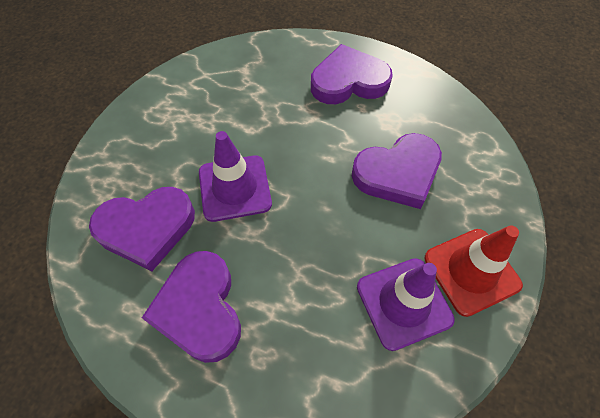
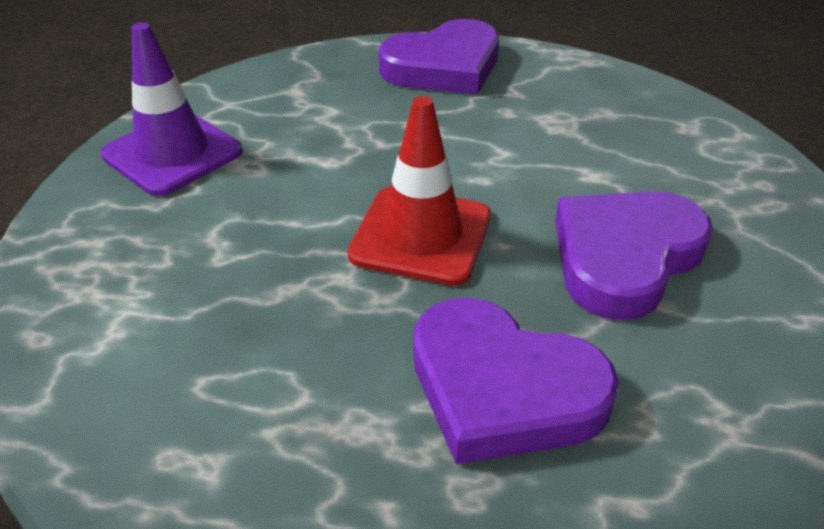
purple heart: [89,187,195,271] [142,251,241,363] [311,44,393,104] [352,133,442,209] = 4 -> [378,19,499,95] [414,298,619,464] [555,191,713,320] = 3
purple traffic cone: [199,131,272,222] [357,258,455,351] = 2 -> [100,22,243,196] = 1

